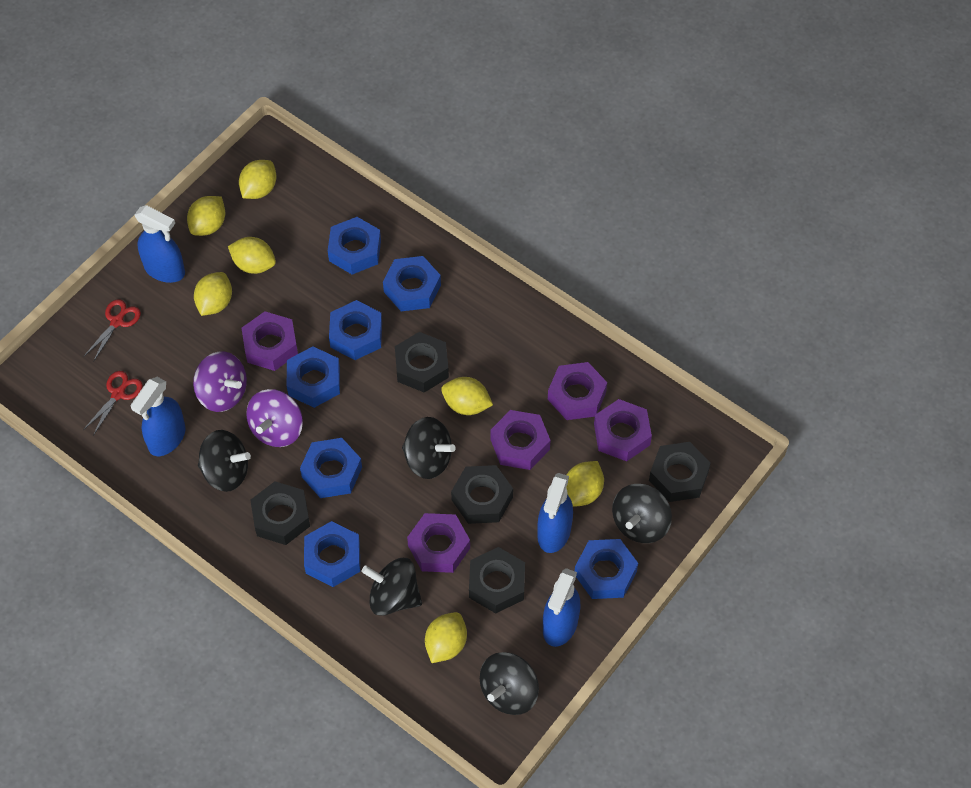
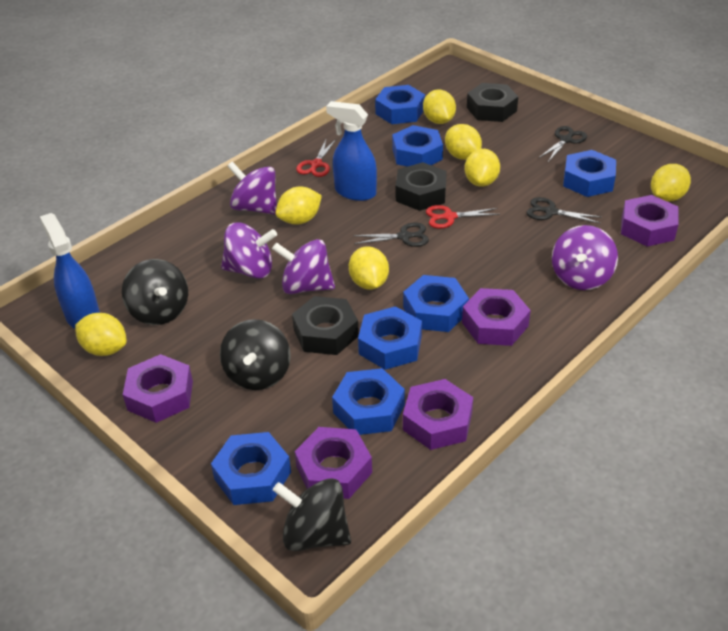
black nut: [250,481,310,545] [395,332,449,393] [451,465,513,524] [469,547,525,613] [649,442,711,502] = 5 -> [292,296,359,355] [396,162,447,211] [467,83,518,122] = 3
black scissors: none = 0 -> [353,222,429,247] [526,197,601,223] [539,126,587,162] = 3
black spinning top: [198,430,251,492] [361,558,422,616] [402,417,456,479] [480,652,539,715] [612,484,672,543] = 5 -> [122,259,188,325] [220,319,291,390] [273,478,351,551] = 3
blue spray bottle: [131,377,186,456] [135,205,185,283] [537,473,573,553] [543,568,580,647] = 4 -> [40,213,100,329] [326,101,377,201] = 2
purple spinning top: [193,352,247,412] [246,389,303,447] = 2 -> [221,223,277,279] [227,162,277,215] [272,239,335,294] [552,225,618,290] = 4

